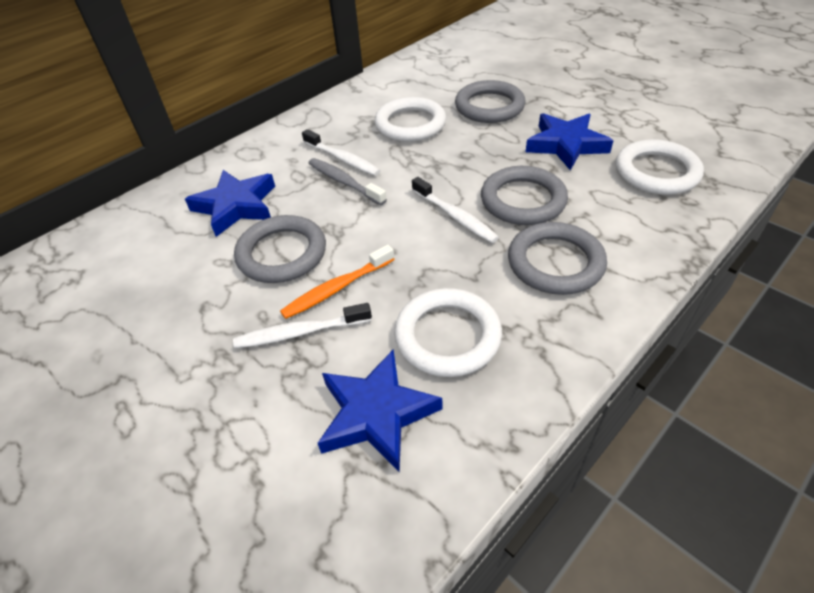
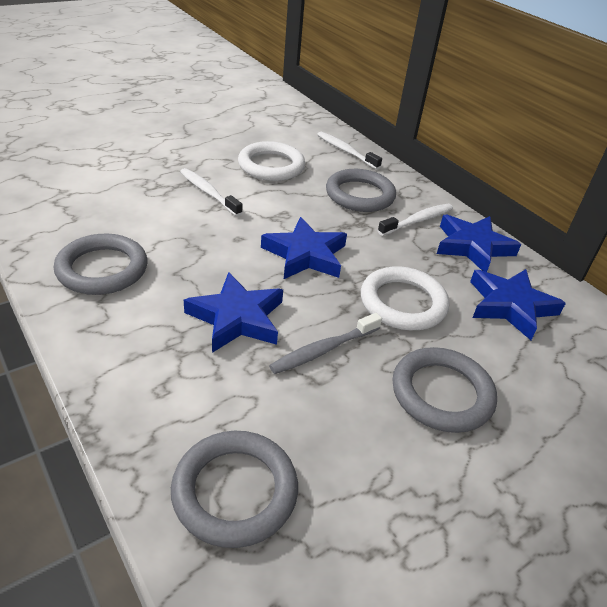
blue star: [185,170,275,237] [318,349,442,471] [526,113,613,170] = 3 -> [184,272,283,353] [261,217,347,279] [437,215,521,272] [470,269,566,340] = 4
orange toothbrush: [280,244,395,319] = 1 -> none = 0
white ring: [375,97,446,142] [394,288,502,377] [615,139,704,195] = 3 -> [238,141,305,181] [361,266,449,330] = 2

